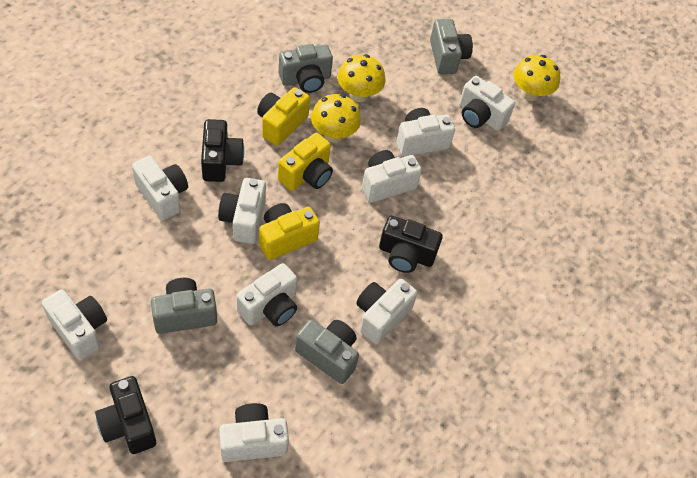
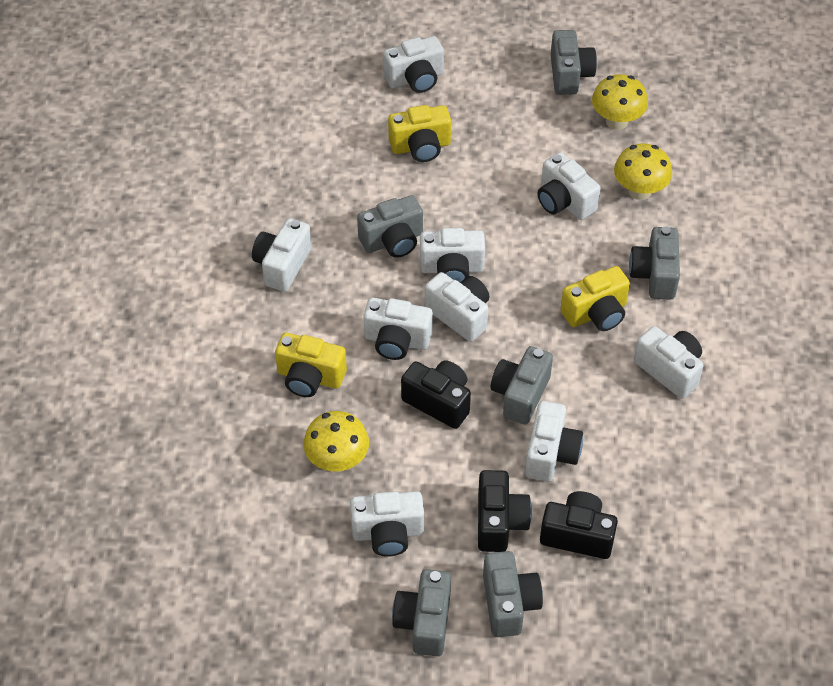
grey camera: [151,278,217,334] [279,44,333,93] [295,320,359,384] [430,19,473,74] = 4 -> [357,195,423,258] [392,569,451,656] [483,551,543,637] [491,346,553,425] [551,30,597,95] [629,226,680,300] = 6

